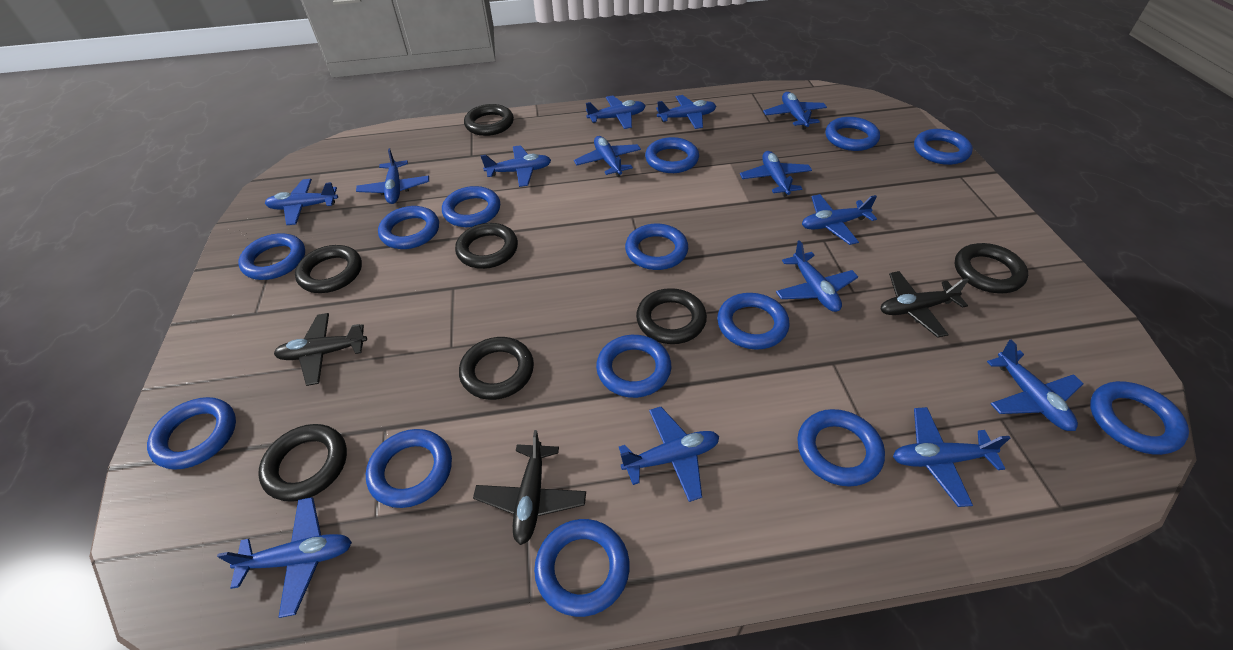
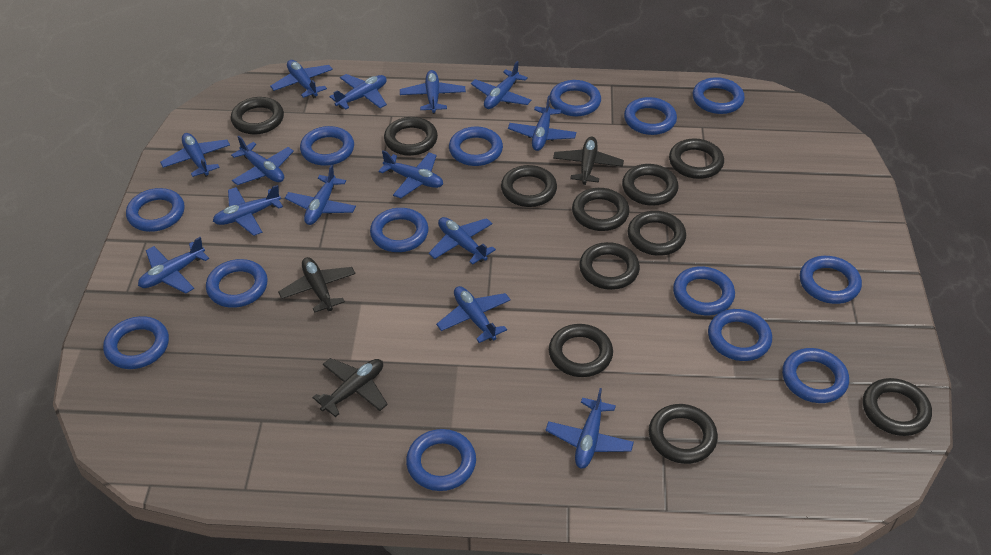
black ring: [258,424,347,502] [295,245,362,293] [455,223,518,269] [459,337,534,400] [464,104,514,136] [636,288,707,344] [955,243,1028,293] = 7 -> [231,97,284,135] [384,117,438,156] [501,165,557,207] [549,324,613,377] [572,188,629,231] [579,242,640,290] [622,164,679,206] [628,211,686,256] [649,404,718,464] [669,138,724,179] [863,378,932,436] = 11

